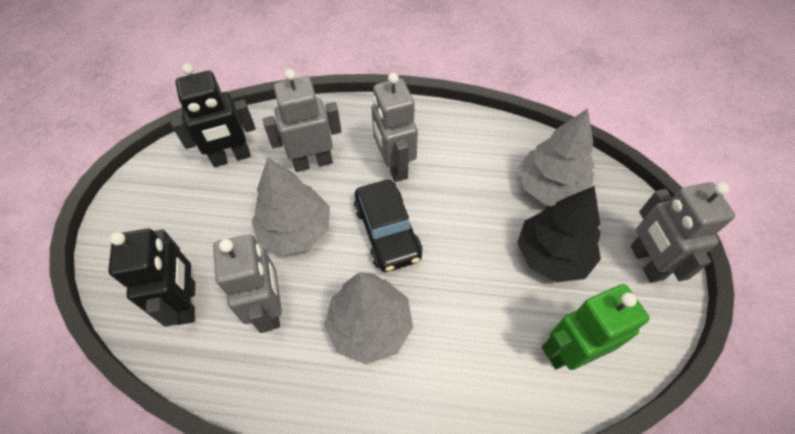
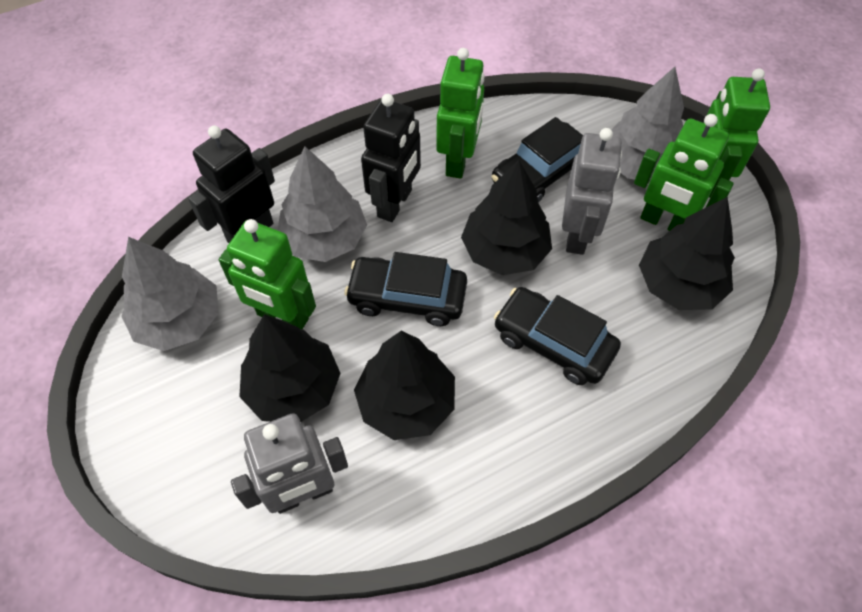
black car: [354,180,422,272] = 1 -> [344,252,467,326] [492,117,583,202] [494,287,621,385] = 3
black tree: [517,186,601,282] = 1 -> [239,314,341,422] [354,331,455,440] [461,160,552,275] [639,197,735,310] = 4
green robot: [542,284,650,370] = 1 -> [219,219,316,329] [436,48,485,179] [634,114,734,231] [703,68,770,198] = 4
grey robot: [213,235,282,333] [263,69,342,172] [371,73,418,182] [631,182,735,283] = 4 -> [231,413,348,514] [562,128,622,255] = 2

